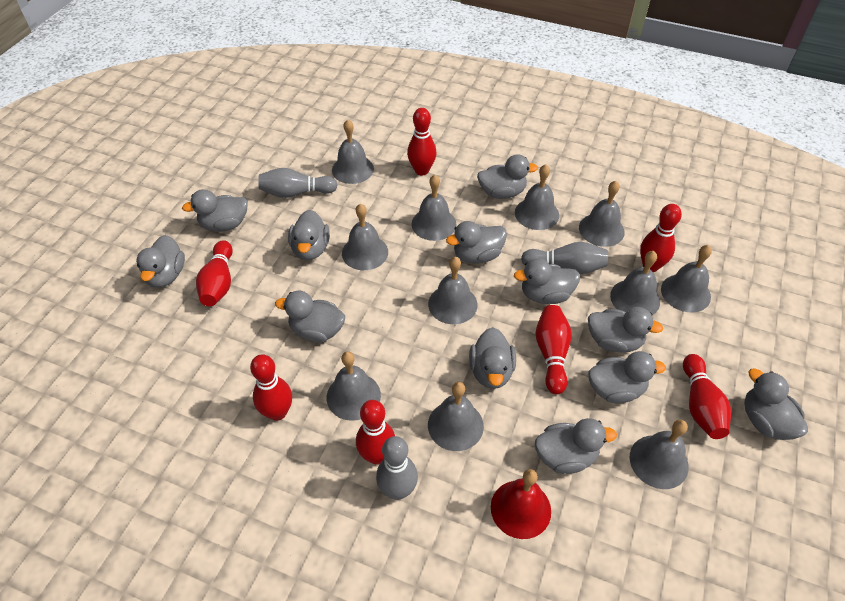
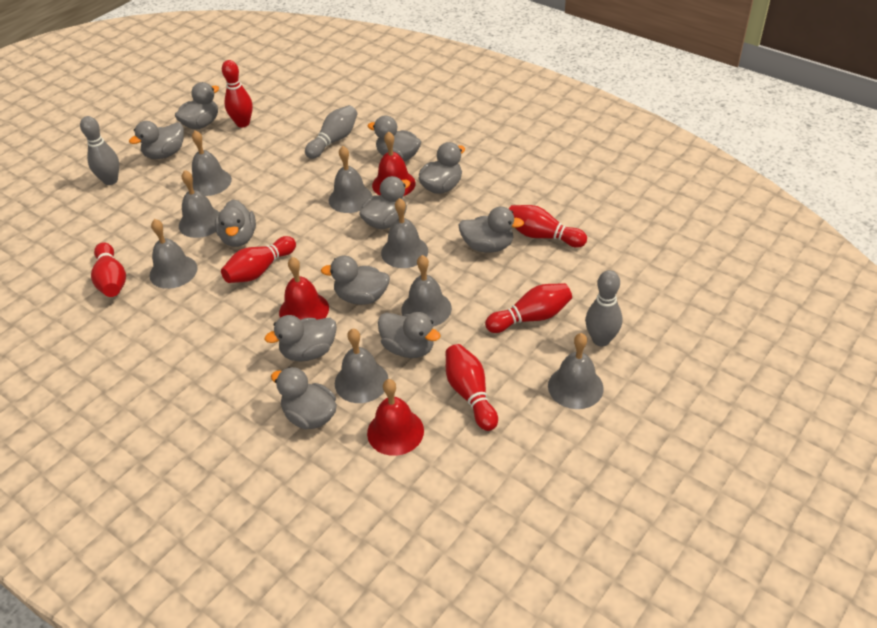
grey bell: [327,351,381,421] [332,120,374,184] [342,204,388,270] [411,175,456,241] [428,257,478,324] [428,382,484,451] [515,164,559,230] [579,181,625,247] [610,251,660,315] [630,419,689,489] [661,245,712,312] = 11 -> [149,219,198,289] [179,170,220,238] [192,130,232,196] [329,146,372,213] [335,329,389,403] [381,198,428,268] [401,255,452,327] [548,333,604,409] = 8
grey duck: [136,235,185,288] [182,189,248,232] [275,291,345,342] [288,210,330,260] [446,221,507,263] [469,327,516,389] [477,154,538,199] [514,258,580,304] [535,418,617,474] [588,307,663,352] [588,351,666,403] [744,368,808,440] = 12 -> [129,121,184,159] [175,82,219,130] [215,199,256,247] [265,315,337,362] [271,367,337,429] [321,255,390,305] [359,176,410,229] [367,116,421,161] [378,312,441,358] [418,142,465,194] [458,206,524,253] = 11
red bell: [491,469,551,539] = 1 -> [279,257,329,320] [367,379,424,456] [372,131,416,196] = 3
red bowling pin: [196,240,233,306] [250,354,292,421] [356,400,395,465] [407,108,437,175] [536,305,572,394] [640,204,682,272] [683,354,731,439] = 7 -> [91,242,126,297] [221,236,296,283] [222,60,253,127] [446,344,498,431] [485,283,572,333] [509,205,587,248] = 6

